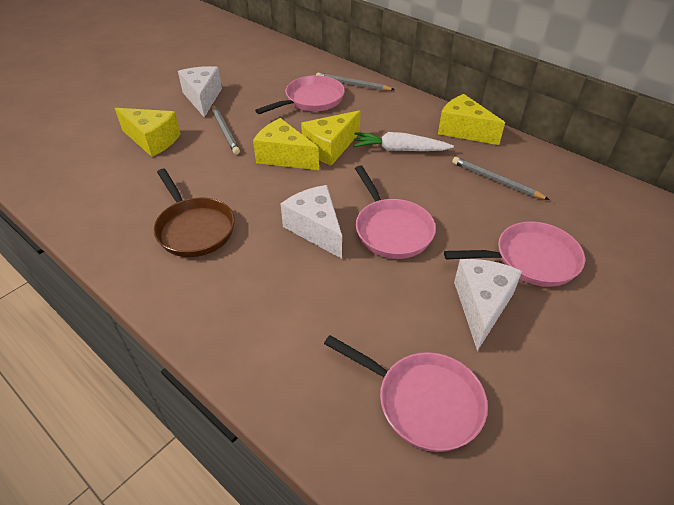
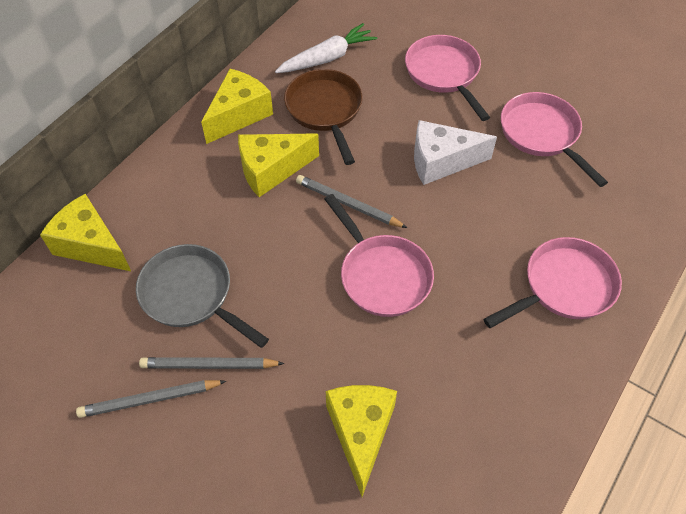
grey pan: none = 0 -> [136,244,269,348] = 1
white cheese: [178,66,222,118] [281,185,342,259] [454,259,522,351] = 3 -> [414,120,497,185] = 1

